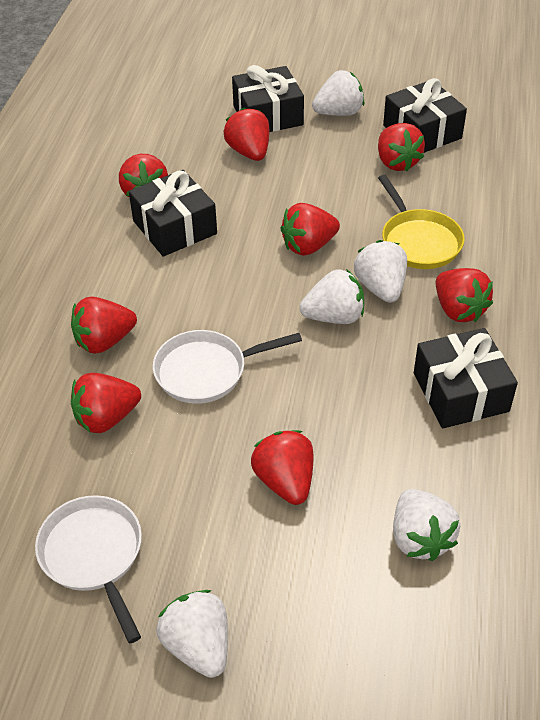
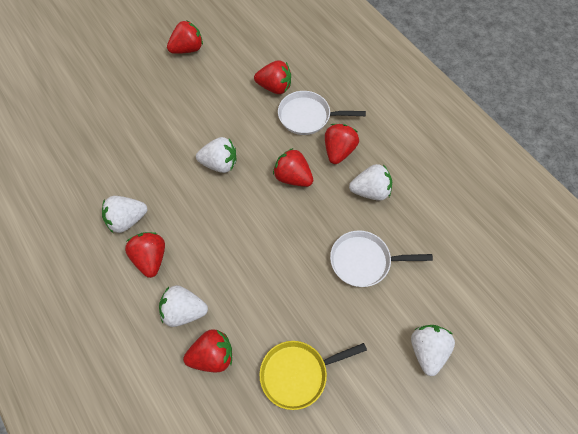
black gift: [129,170,217,257] [232,65,304,132] [383,78,467,153] [414,328,518,428] = 4 -> none = 0
red strawberry: [71,297,137,354] [71,373,141,433] [119,154,168,198] [224,107,269,161] [251,430,313,505] [280,203,340,256] [378,123,425,171] [436,268,493,322] = 8 -> [125,232,165,278] [167,20,203,54] [183,329,232,372] [254,61,291,94] [273,148,313,187] [325,124,359,164] = 6

